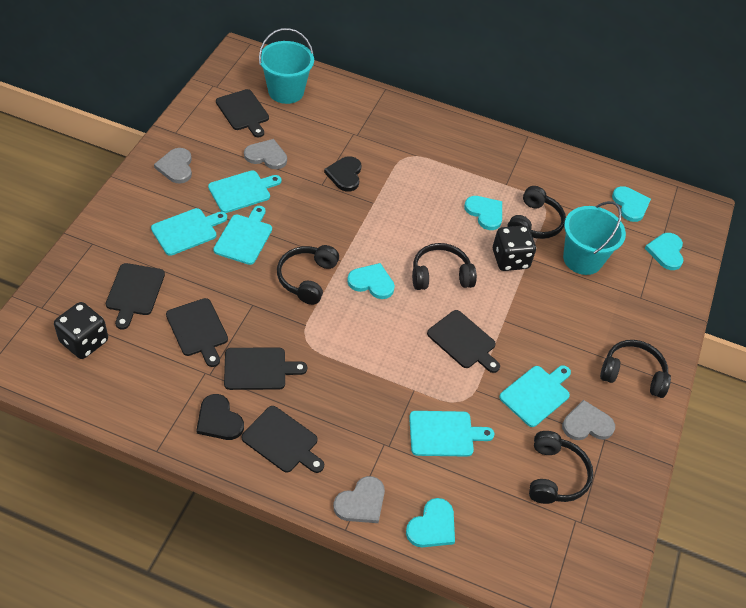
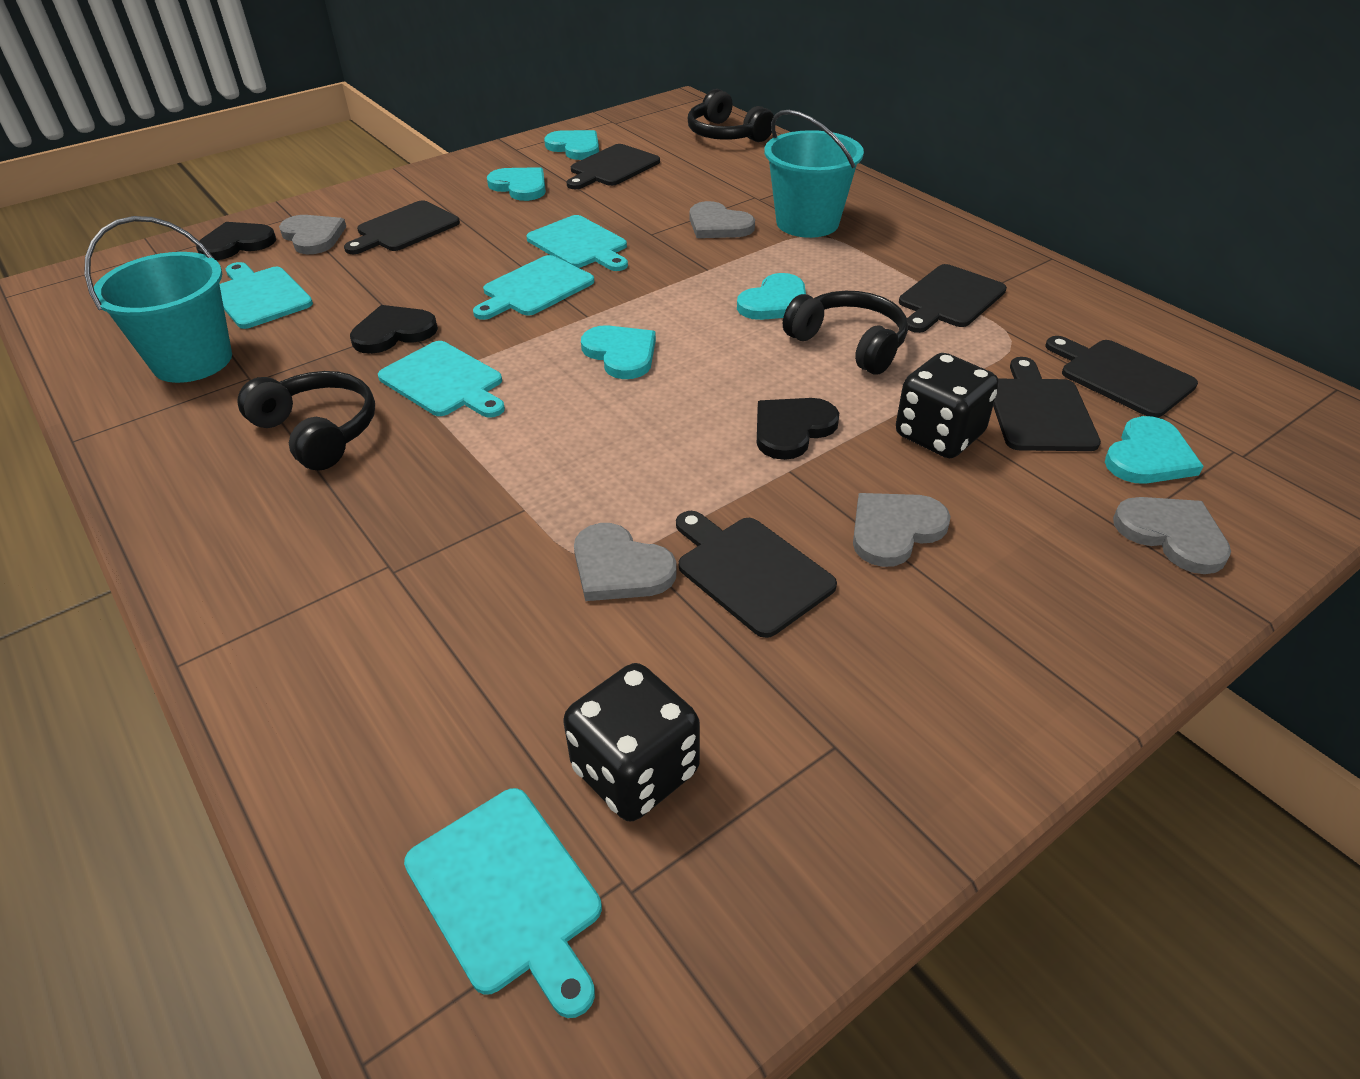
black headphones: [277,245,339,305] [412,243,477,290] [507,186,566,239] [529,431,593,504] [600,340,671,398] = 5 -> [237,371,375,471] [688,89,774,142] [783,291,908,374] = 3
black heart: [196,394,244,440] [324,156,361,192] = 2 -> [196,222,276,260] [350,305,438,354] [757,398,839,460] = 3
grey heart: [154,148,192,184] [244,139,287,169] [333,476,385,523] [562,400,615,440] = 4 -> [279,215,346,254] [574,523,677,601] [689,201,755,238] [853,493,951,567] [1113,497,1231,574] = 5

